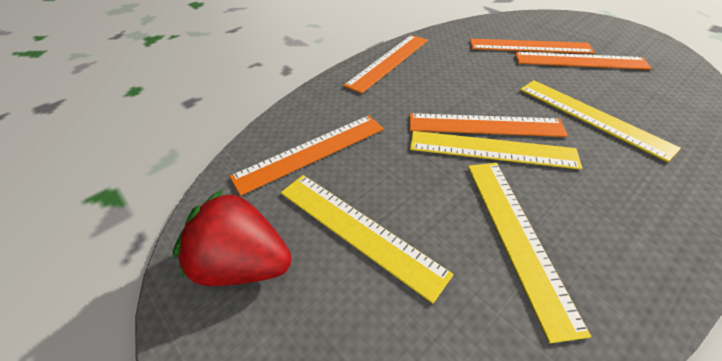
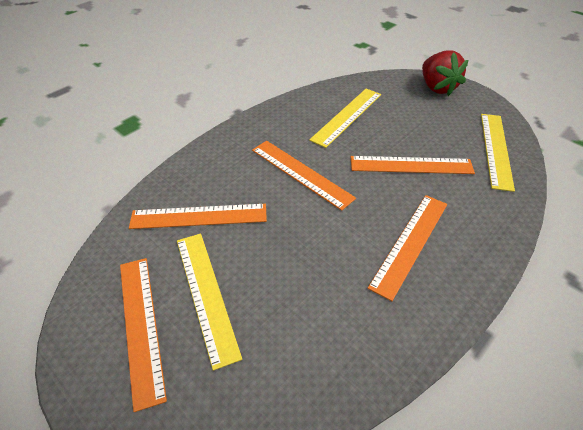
yellow ruler: [281,175,454,303] [410,131,582,170] [468,163,591,343] [520,80,681,162] = 4 -> [177,234,242,371] [309,89,381,148] [481,114,515,192] = 3

